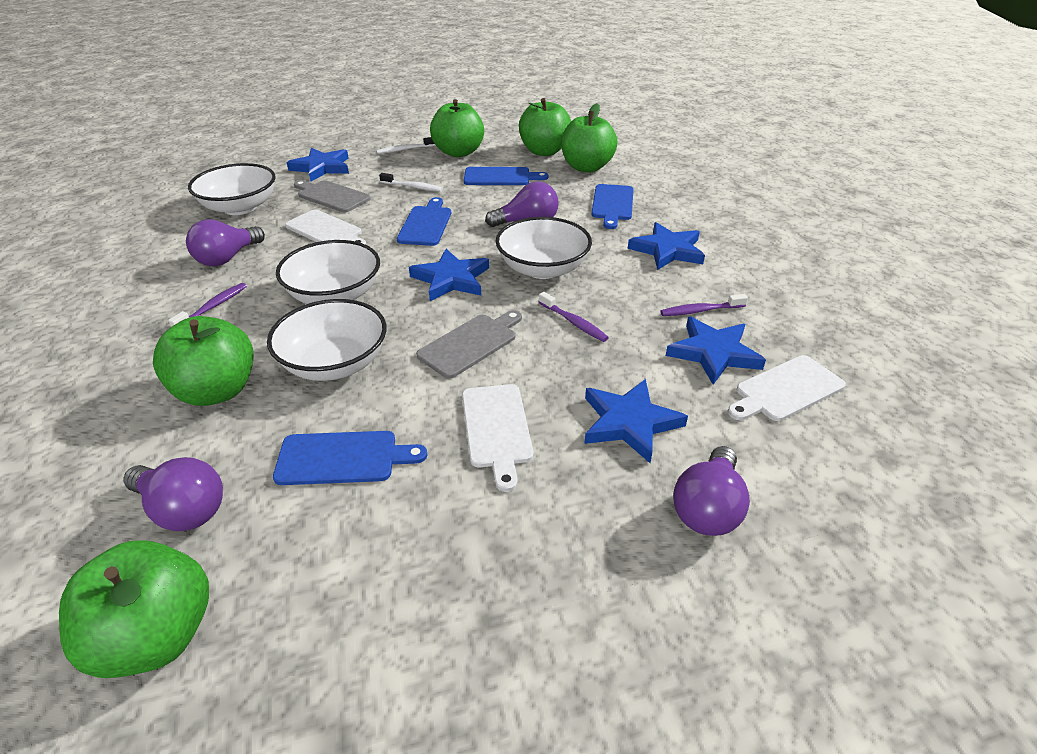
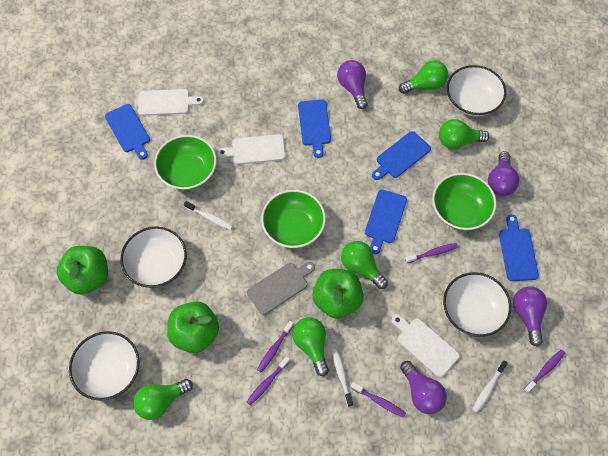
blue cutting board: [273,431,427,485] [397,197,451,246] [464,167,549,185] [591,184,634,229] = 4 -> [105,104,150,160] [298,100,331,158] [365,190,407,254] [372,131,431,180] [499,214,539,281] = 5
blue star: [287,148,349,181] [409,249,489,301] [584,379,688,463] [628,222,705,270] [666,316,766,385] = 5 -> none = 0
green apple: [59,540,209,678] [153,316,253,406] [430,99,484,157] [519,98,571,156] [562,103,618,172] = 5 -> [57,246,108,295] [167,302,219,353] [313,269,364,319] = 3
green bowl: none = 0 -> [154,135,217,190] [261,190,326,248] [432,173,496,230] = 3
green light bulb: none = 0 -> [133,379,193,420] [292,317,329,376] [341,241,388,289] [399,61,448,94] [439,119,490,149] = 5
grey cutting board: [294,180,371,212] [416,310,522,379] = 2 -> [247,262,315,315] = 1
purple toothbrush: [168,283,247,327] [539,292,609,342] [661,294,748,316] = 3 -> [247,356,290,405] [257,321,294,373] [351,382,406,418] [405,243,458,263] [523,349,565,393] = 5
white toothbrush: [376,137,436,154] [379,173,443,192] = 2 -> [184,201,233,230] [332,348,353,407] [472,360,508,413] = 3

